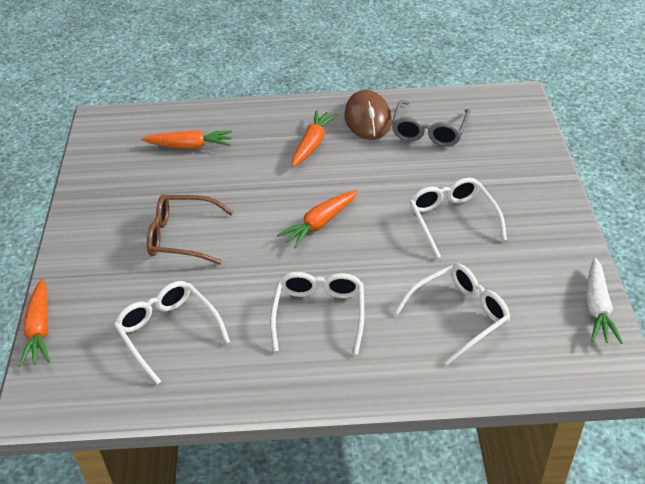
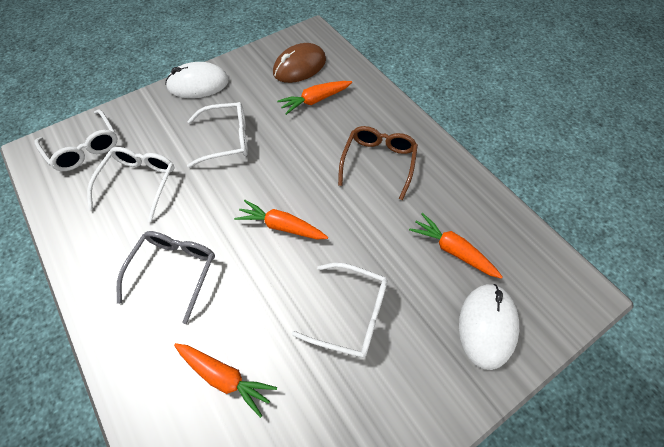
white carrot: [586,258,623,344] = 1 -> none = 0
white mouse: none = 0 -> [165,62,229,98] [459,284,519,370] = 2

